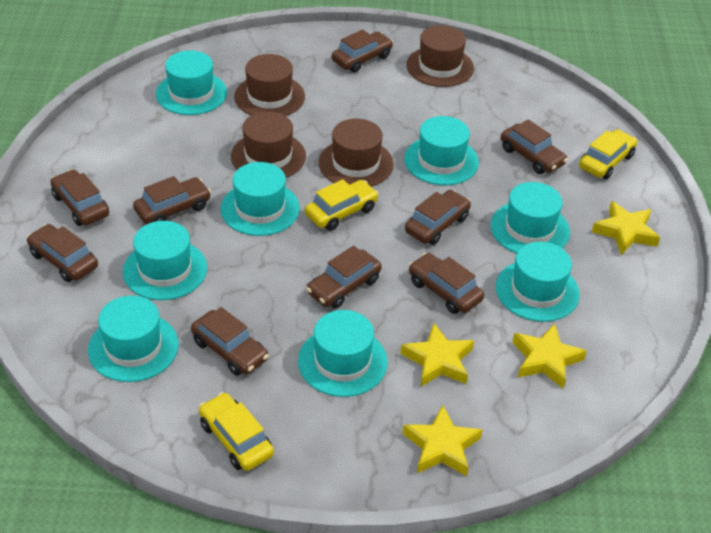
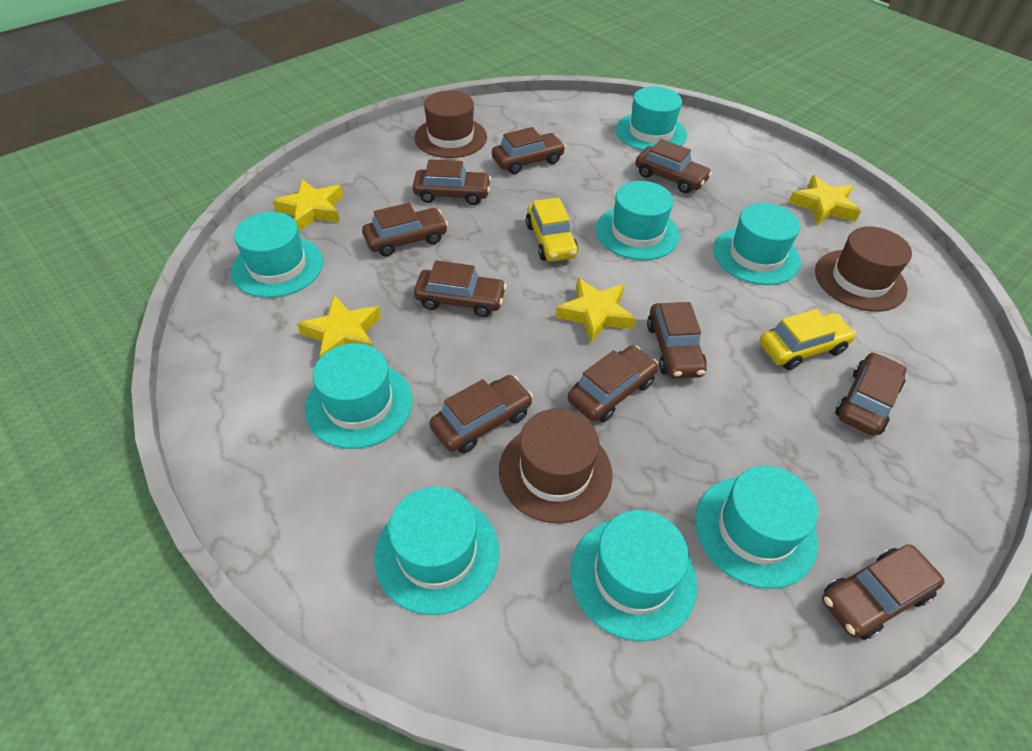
brown car: [27,224,98,282] [50,169,109,226] [133,176,211,224] [191,307,269,376] [306,246,382,309] [332,29,393,73] [405,190,471,245] [409,253,484,314] [501,120,568,174] = 9 -> [362,203,448,257] [412,159,491,205] [414,261,507,317] [430,375,533,454] [492,127,566,174] [568,346,659,422] [635,139,712,193] [647,302,707,379] [822,544,944,640] [835,352,906,436] = 10
brown hat: [231,111,306,178] [234,54,305,116] [318,119,394,187] [406,25,474,87] = 4 -> [414,91,487,158] [499,409,613,524] [815,227,912,312] = 3
yellow car: [199,392,274,471] [305,179,379,231] [579,129,637,179] = 3 -> [526,197,578,262] [759,309,856,370] = 2

